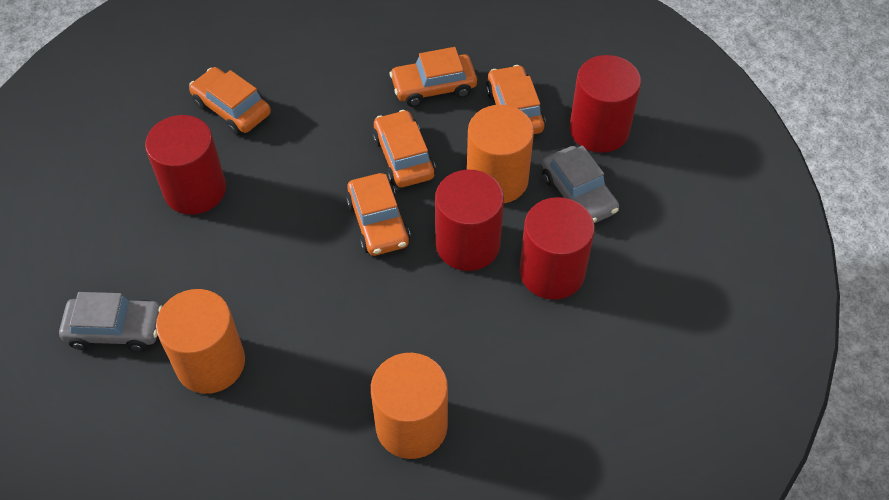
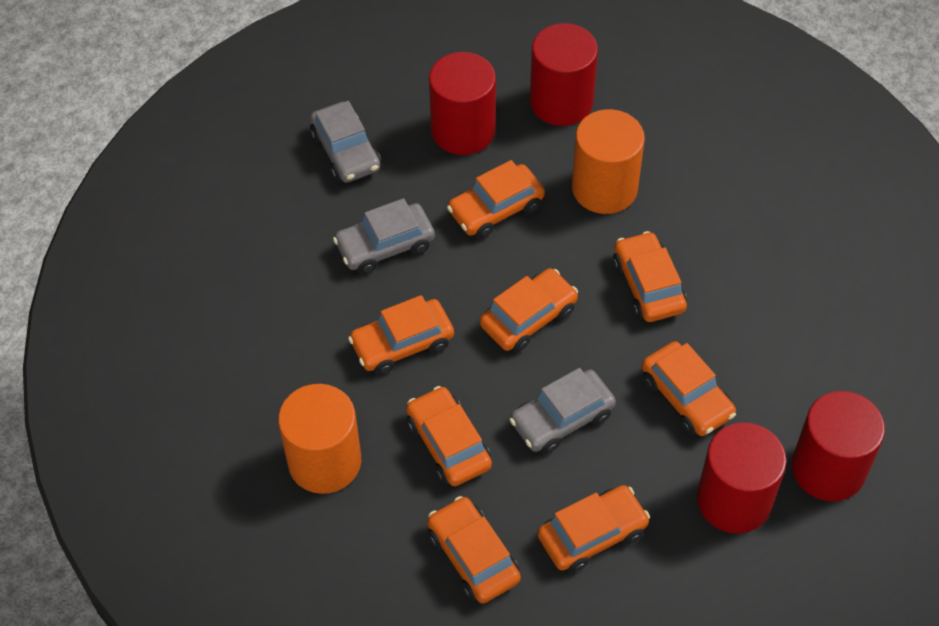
grey car: [59,292,162,352] [542,146,619,223] = 2 -> [310,101,381,183] [333,198,435,274] [509,368,616,454] = 3
orange car: [189,67,271,135] [346,173,410,256] [373,110,436,188] [390,47,477,107] [486,65,545,134] = 5 -> [348,295,454,375] [406,386,492,486] [427,496,521,604] [447,160,545,238] [480,268,578,352] [537,485,650,573] [613,231,687,322] [642,341,736,436] = 8
orange cylinder: [156,289,245,394] [371,353,448,459] [467,105,534,203] = 3 -> [278,384,361,494] [572,109,645,214] = 2

